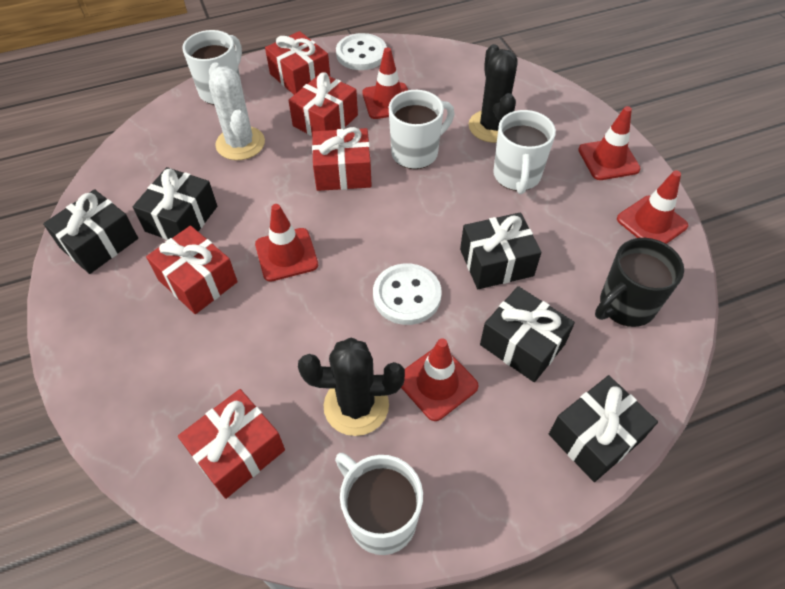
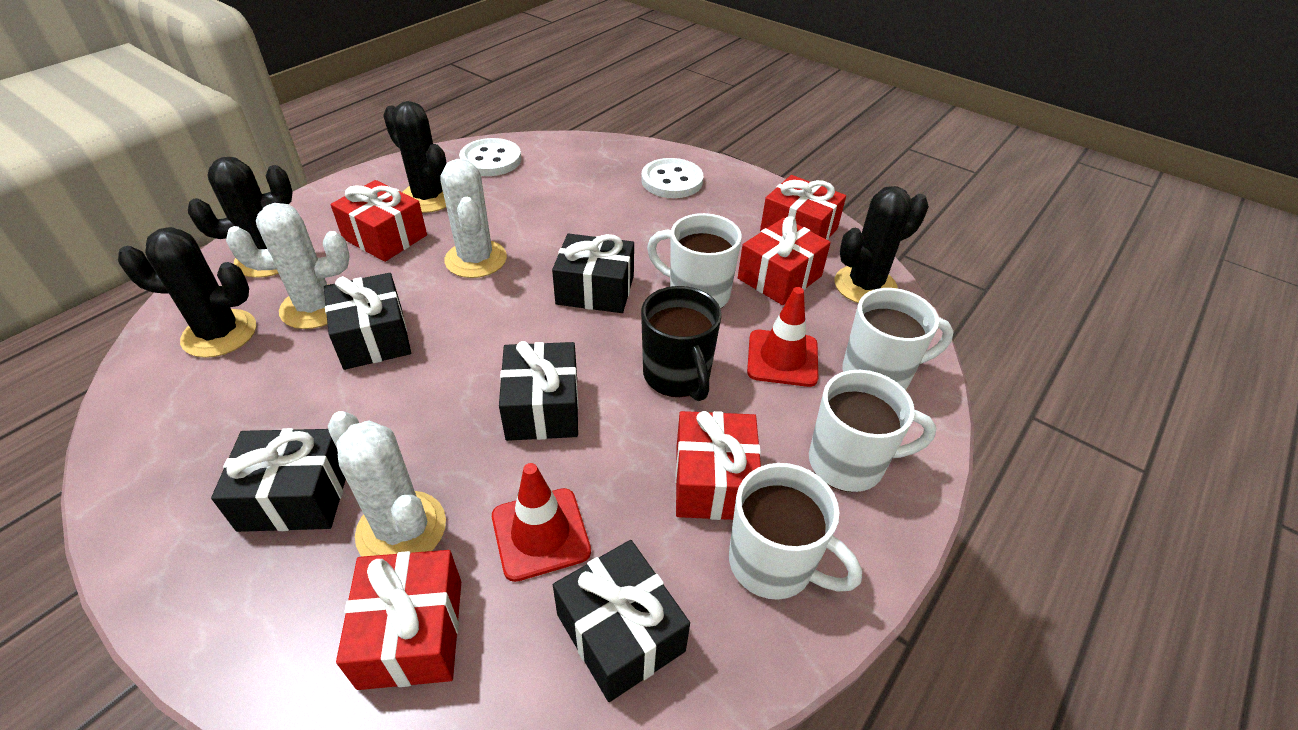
black cactus: [298,338,405,436] [469,44,518,143] = 2 -> [118,227,256,358] [188,157,293,278] [383,101,447,213] [835,186,929,303] = 4
red traffic cone: [255,204,318,282] [362,47,408,119] [401,338,479,421] [578,106,641,180] [617,170,688,244] = 5 -> [492,463,591,582] [747,287,818,387] = 2
white cactus: [209,62,265,160] = 1 -> [226,203,350,329] [328,411,446,556] [441,159,507,278] = 3

